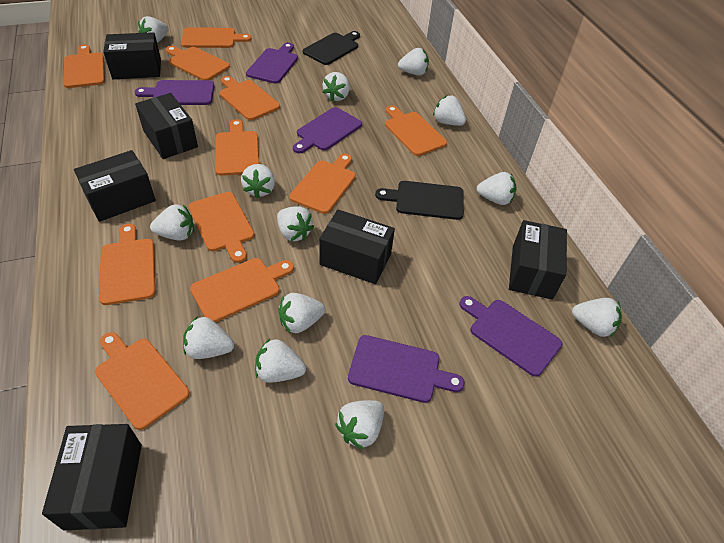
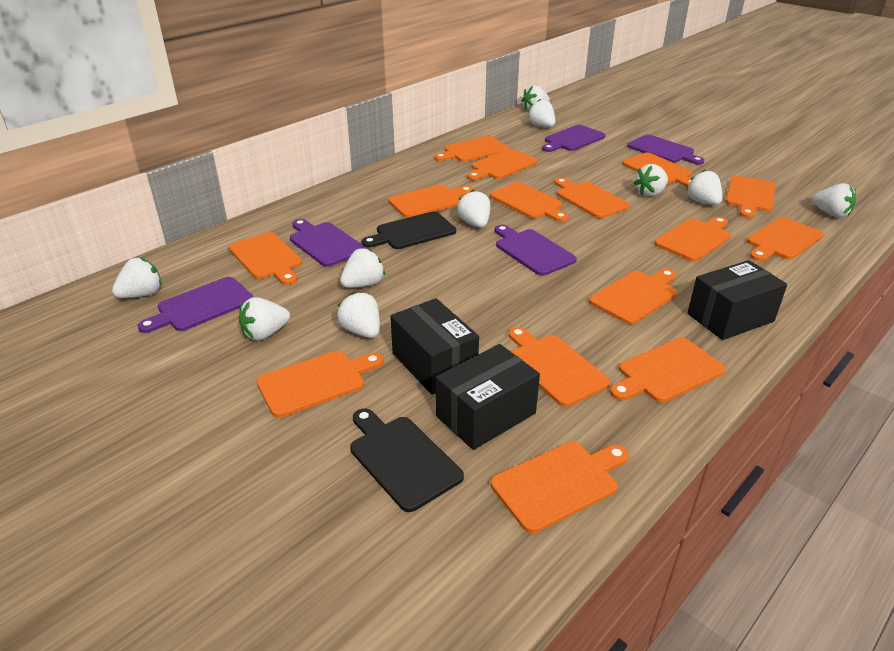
black box: [42,424,142,530] [74,150,156,222] [103,32,161,79] [135,93,198,159] [319,210,395,284] [509,220,567,300] = 6 -> [390,298,479,395] [436,344,540,450] [687,260,787,340] = 3
orange cutting board: [63,44,105,88] [95,332,190,430] [99,224,156,305] [166,46,230,80] [181,27,252,48] [189,192,254,263] [190,258,294,322] [215,119,259,176] [220,76,280,120] [289,153,356,214] [385,105,447,156] = 11 -> [229,232,302,285] [256,350,383,418] [388,185,473,218] [434,136,509,162] [467,149,537,181] [490,182,569,222] [491,442,629,533] [508,327,610,407] [554,178,630,219] [589,269,677,324] [610,338,726,403] [622,153,692,187] [654,217,731,261] [725,176,776,218] [747,217,824,261] = 15
white strawberry: [138,16,169,43] [150,204,194,241] [183,316,234,359] [241,164,275,199] [255,338,306,383] [277,207,314,241] [279,293,325,334] [322,72,350,102] [335,400,384,449] [398,48,429,76] [433,95,466,126] [477,172,516,205] [572,298,622,337] = 13 -> [112,257,162,298] [239,297,290,341] [337,292,380,338] [340,248,385,288] [457,190,490,228] [521,85,550,111] [527,99,555,127] [634,164,668,197] [686,169,722,205] [812,183,856,218] = 10

